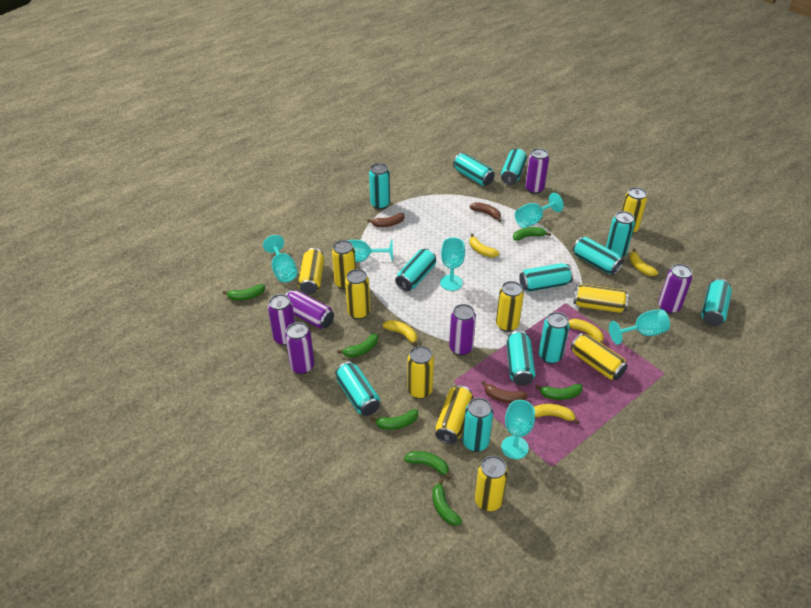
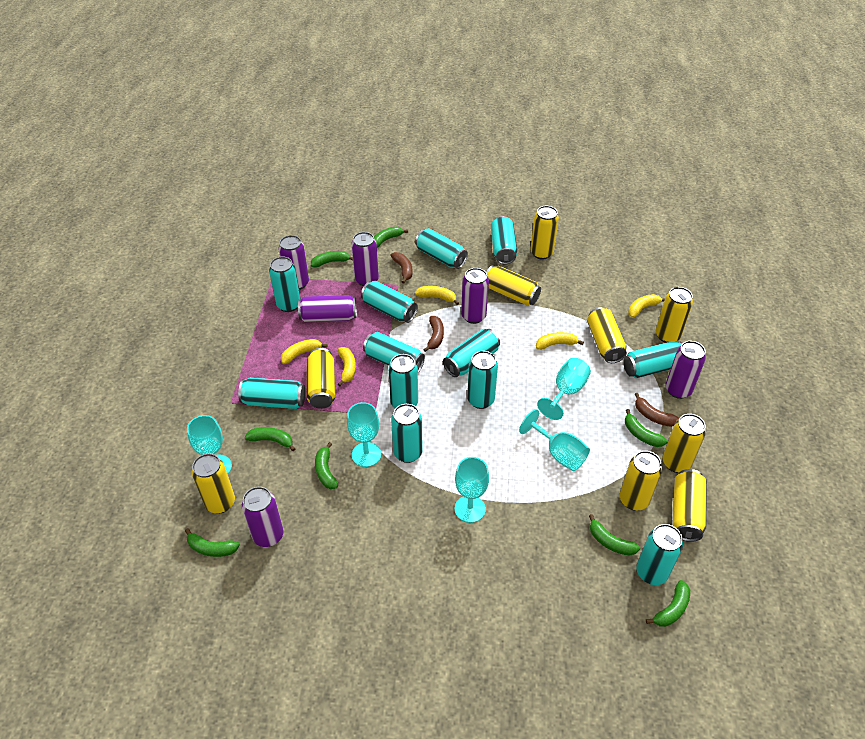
green banana: [223,284,265,300] [338,333,378,357] [370,409,418,430] [404,451,451,480] [432,479,462,526] [513,227,551,241] [535,384,583,400] = 7 -> [185,528,240,557] [245,427,295,451] [311,251,353,267] [315,442,338,489] [374,227,408,248] [589,514,640,556] [625,409,668,447] [646,580,690,627] = 8
turquoise goblet: [263,235,297,282] [347,239,393,262] [440,237,465,291] [501,400,535,459] [515,193,564,228] [609,309,670,345] = 6 -> [187,415,232,474] [347,402,381,467] [454,457,489,523] [519,409,590,471] [537,358,591,420] = 5
yellow can: [298,248,324,295] [332,240,356,290] [345,269,370,319] [407,346,434,399] [435,385,474,444] [475,456,508,511] [496,281,524,332] [571,333,628,380] [573,284,629,313] [622,187,647,234] = 10 -> [192,454,235,513] [307,348,335,409] [486,265,541,306] [530,206,559,260] [587,307,627,363] [620,451,662,511] [656,287,693,343] [663,414,706,473] [673,469,707,542] = 9

